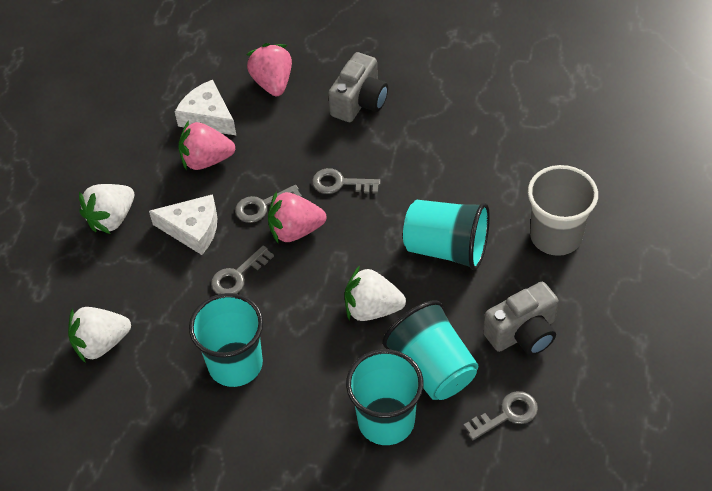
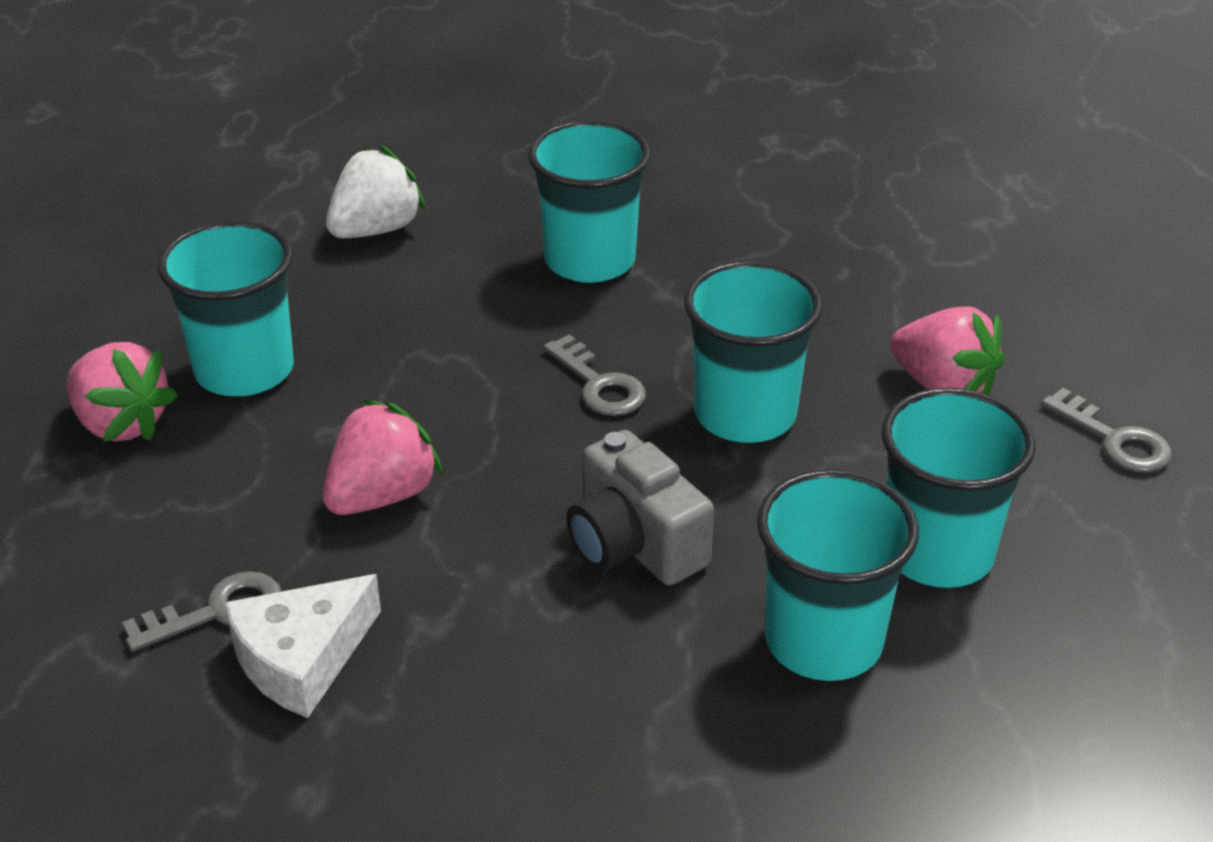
grey camera: [328,52,388,122] [483,282,559,356] = 2 -> [567,430,714,586] = 1
grey cup: [528,165,598,256] = 1 -> none = 0
grey key: [211,245,274,294] [235,185,302,223] [312,168,381,194] [464,391,538,440] = 4 -> [122,571,282,652] [543,334,646,416] [1041,388,1172,473] = 3
turquoise cup: [189,293,263,387] [346,349,423,445] [383,300,478,400] [403,200,490,270] = 4 -> [157,220,294,396] [528,120,651,283] [684,261,822,443] [757,469,919,681] [882,388,1036,588] = 5
white cheese: [149,194,217,255] [175,80,236,135] = 2 -> [224,574,381,718] = 1
white strawberry: [68,307,131,363] [79,184,134,234] [344,266,406,321] = 3 -> [326,145,426,238] = 1

